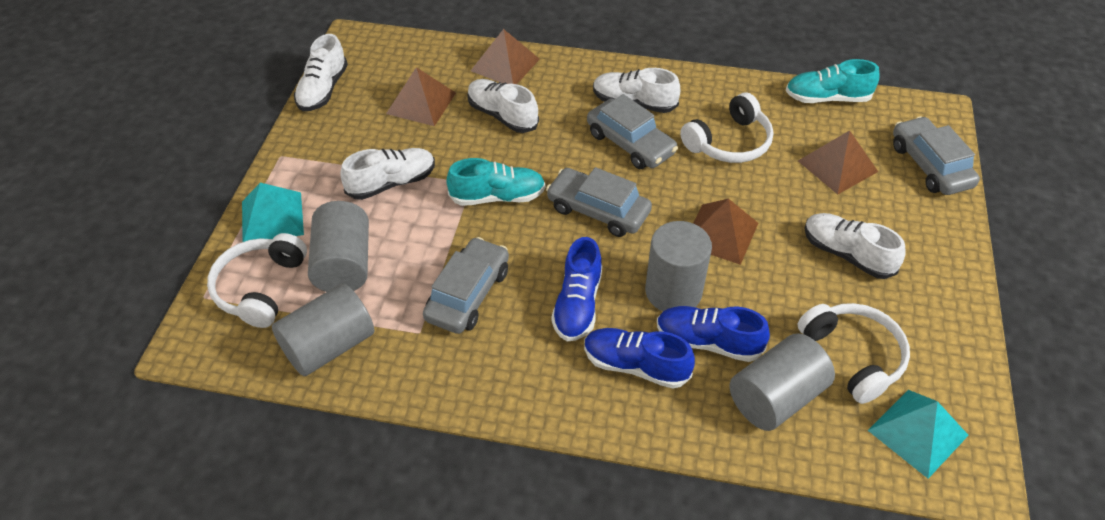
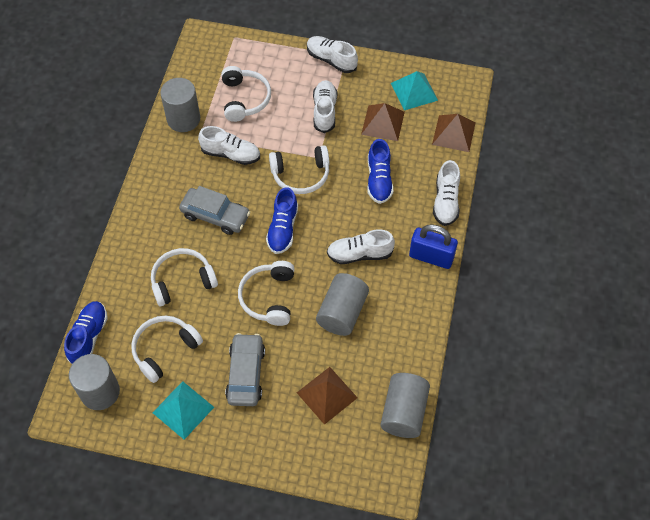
blue padlock: none = 0 -> [409,224,458,269] = 1
brown pyramid: [386,67,456,126] [471,29,540,84] [693,199,758,265] [798,130,878,195] = 4 -> [297,367,358,425] [361,103,405,141] [432,114,475,152] = 3
grey car: [423,237,509,334] [546,167,652,237] [587,94,678,169] [893,116,980,195] = 4 -> [179,186,250,235] [225,333,265,406] = 2
turquoise shoe: [446,158,545,206] [785,59,879,103] = 2 -> none = 0
white headphones: [207,233,307,328] [680,92,773,163] [797,303,910,404] = 3 -> [131,316,203,383] [151,248,218,306] [221,66,271,122] [238,261,295,326] [269,146,329,194] = 5

